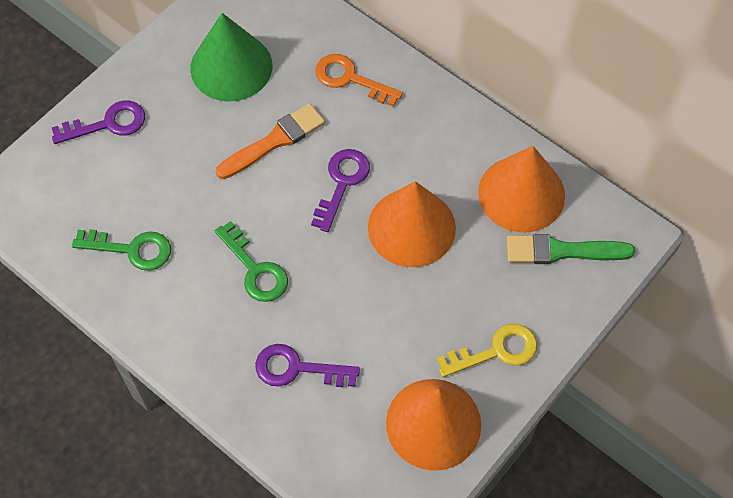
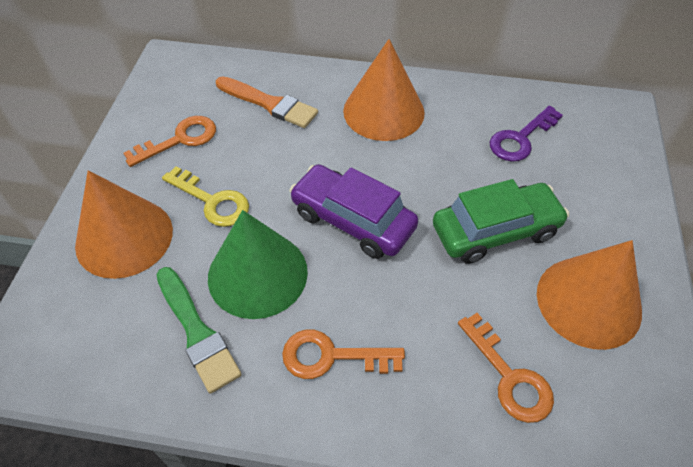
green car: none = 0 -> [433,179,569,264] = 1
green key: [72,229,171,271] [215,221,288,302] = 2 -> none = 0
orange key: [315,54,403,107] = 1 -> [123,116,216,167] [282,330,405,379] [458,313,554,423] = 3
purple car: none = 0 -> [289,164,418,259] = 1
purple key: [52,100,145,144] [255,344,360,387] [311,149,370,232] = 3 -> [490,106,563,162] = 1

